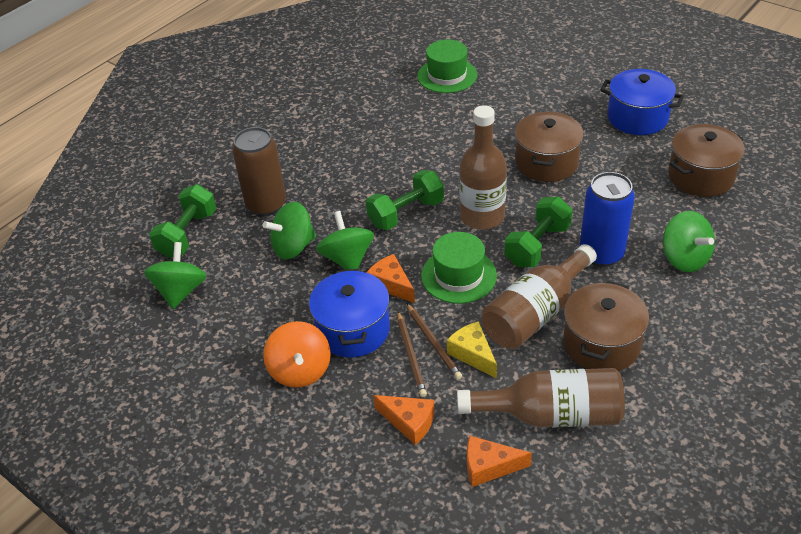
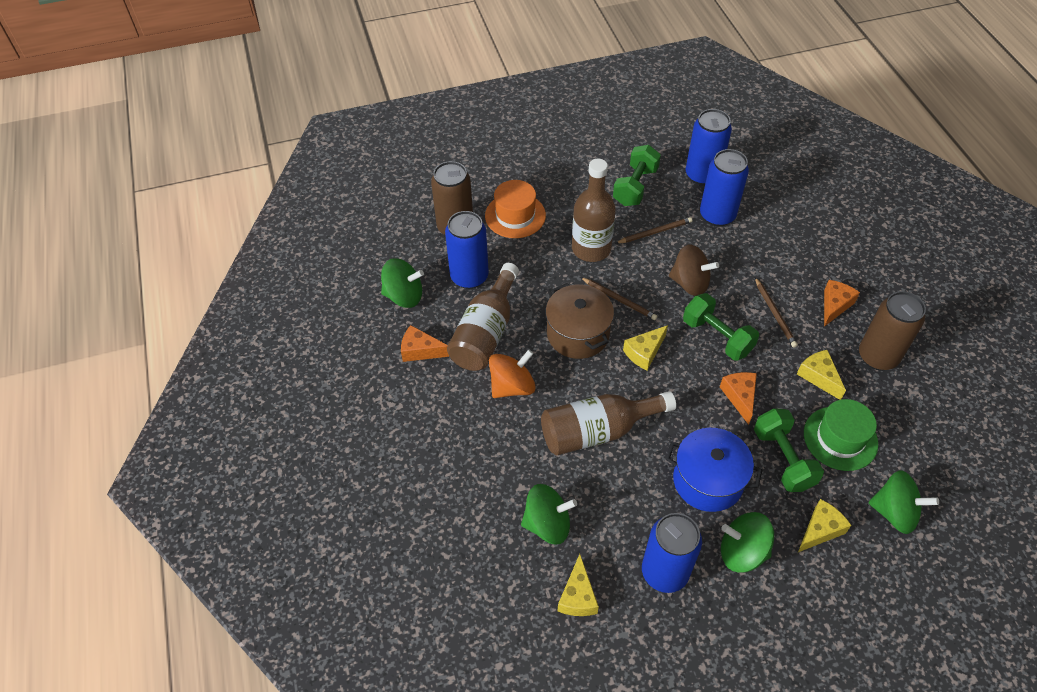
blue can: [580,172,635,267] = 1 -> [445,211,489,289] [642,513,702,593] [686,109,732,185] [700,149,749,227] = 4
blue pot: [309,269,390,358] [600,69,684,135] = 2 -> [666,428,762,512] = 1
brown can: [232,127,286,216] = 1 -> [431,161,473,235] [859,291,926,370] = 2
brown pencil: [397,311,427,397] [407,304,462,380] = 2 -> [580,277,657,320] [616,217,692,244] [755,277,798,348] = 3
brown pot: [515,112,584,182] [563,281,649,371] [668,124,745,197] = 3 -> [546,283,614,359] = 1
brown spinning top: none = 0 -> [669,244,719,296] = 1
green hat: [417,39,477,93] [421,232,497,304] = 2 -> [804,399,878,471] = 1
orange hat: none = 0 -> [485,180,546,238] = 1
yellow cheese: [447,321,497,378] = 1 -> [558,554,599,616] [623,325,668,370] [797,350,846,400] [798,499,852,552] = 4

